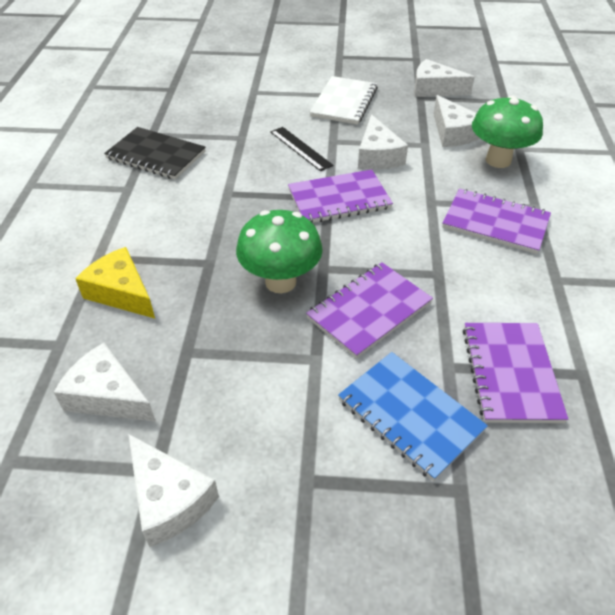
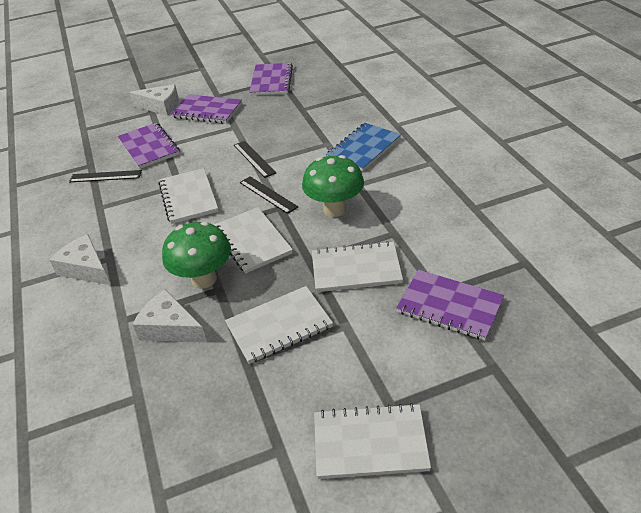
black notebook: [104,127,205,180] = 1 -> none = 0
black ruler: [270,127,333,171] = 1 -> [69,170,142,182] [234,141,276,178] [240,176,298,214] = 3
white cheese: [54,343,156,422] [128,434,219,547] [358,114,408,170] [414,59,475,97] [433,95,480,147] = 5 -> [49,234,110,285] [129,84,179,116] [132,289,207,343] = 3
white notebook: [310,76,378,125] = 1 -> [158,168,218,224] [214,207,293,274] [225,286,333,364] [312,241,403,292] [314,403,431,479] = 5
yellow cheese: [75,247,155,318] = 1 -> none = 0

